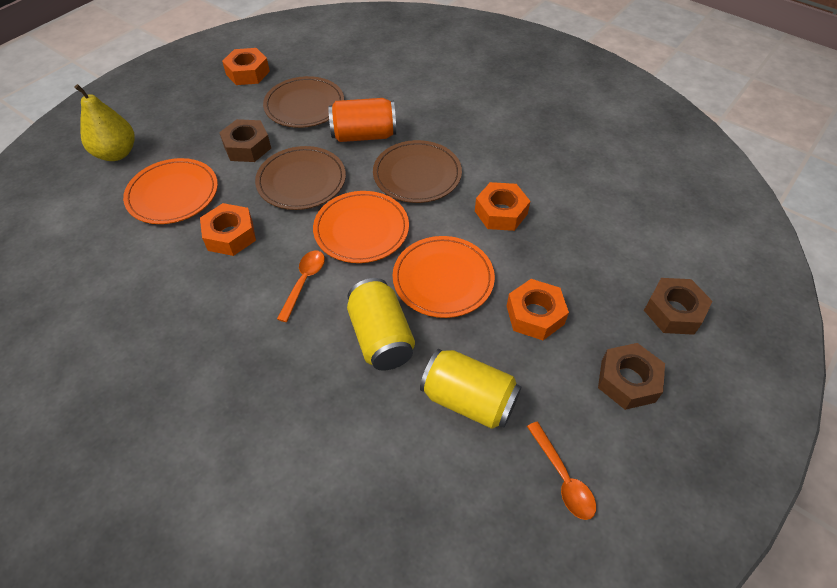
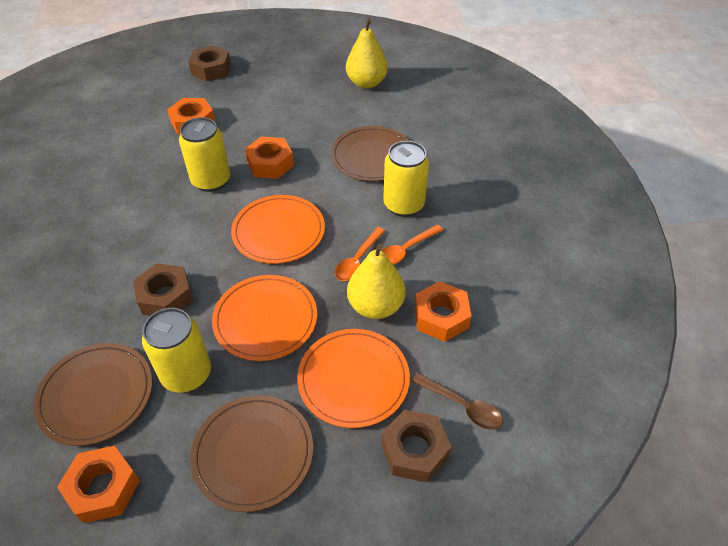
brown spoon: none = 0 -> [412,373,503,430] = 1
orange can: [328,98,396,142] = 1 -> none = 0
yellow can: [347,278,415,371] [420,349,521,429] = 2 -> [142,308,211,393] [179,117,230,192] [383,141,429,217] = 3
yellow pear: [74,84,135,161] = 1 -> [346,19,388,89] [347,244,405,319] = 2

